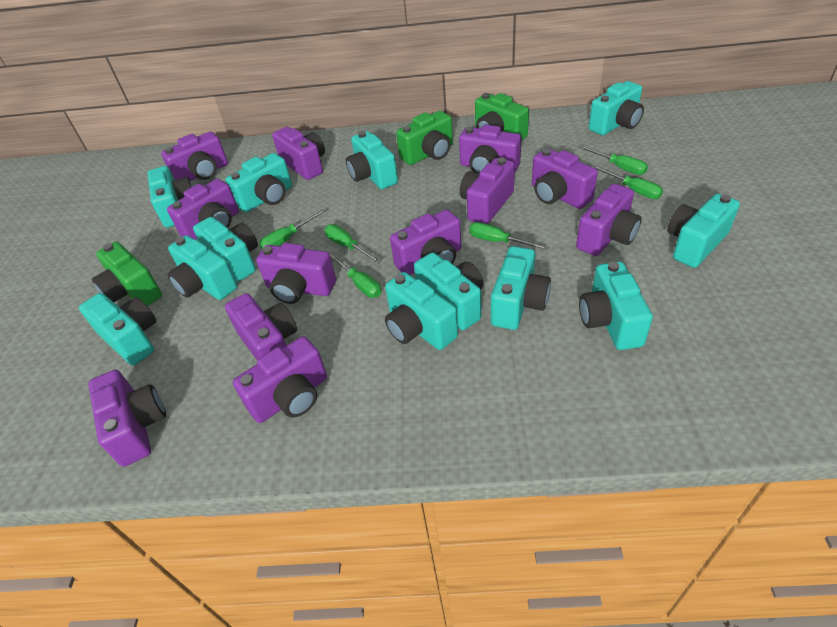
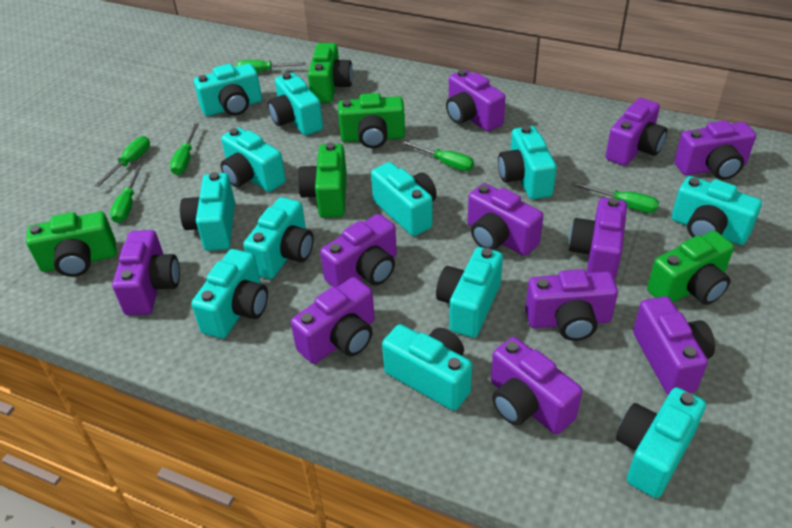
green camera: [92,242,162,306] [396,111,453,165] [475,93,529,141] = 3 -> [26,212,116,277] [298,143,347,218] [308,43,353,103] [338,93,405,148] [647,231,734,305] = 5
purple camera: [88,370,166,467] [161,131,228,181] [167,179,239,239] [225,293,297,360] [233,336,327,423] [256,243,336,304] [272,127,325,180] [390,210,461,275] [459,125,521,173] [460,158,515,224] [532,148,598,209] [576,184,641,256] = 12 -> [112,230,180,315] [291,277,375,364] [320,214,397,288] [446,69,505,132] [468,183,543,256] [491,337,582,434] [525,269,618,341] [569,198,627,280] [606,98,667,166] [633,296,715,395] [674,120,756,180] = 11

